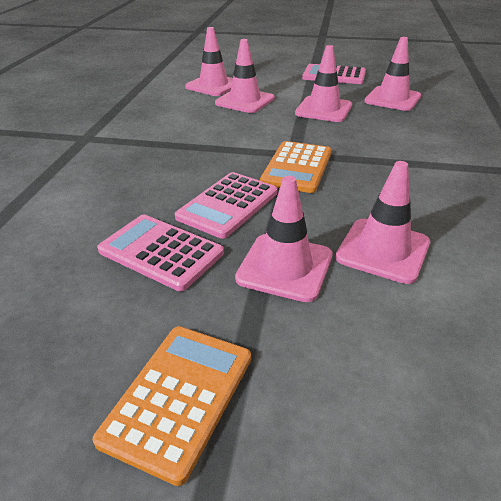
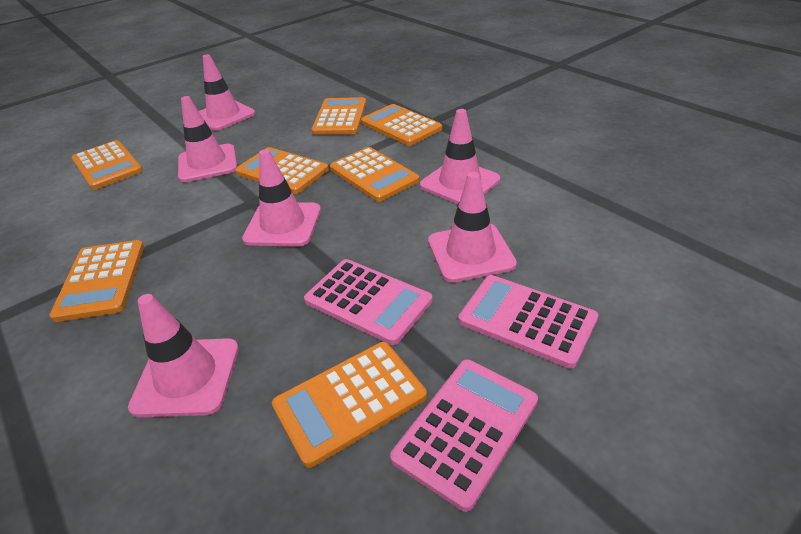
orange calculator: [93,326,251,486] [260,141,332,193] = 2 -> [49,240,144,322] [72,140,143,190] [235,147,329,194] [272,342,427,468] [311,97,366,135] [330,147,420,202] [361,104,442,146] = 7

